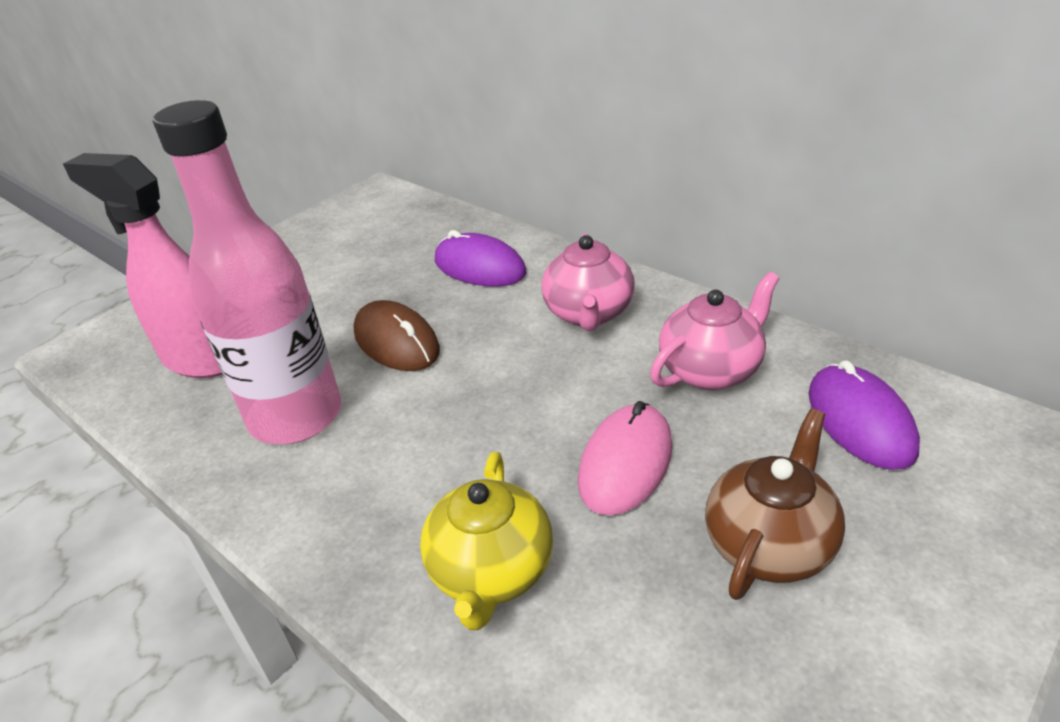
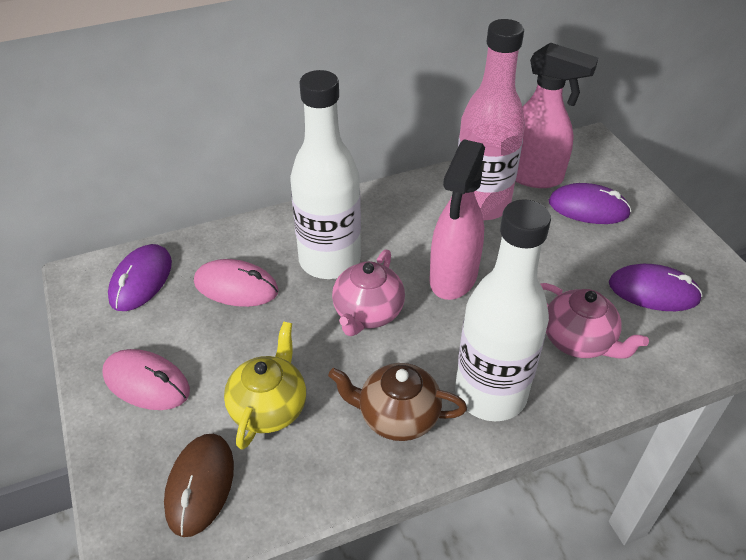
pink mouse: [578,401,673,516] = 1 -> [102,349,190,410] [194,259,279,307] = 2
pink spray bottle: [63,153,222,378] = 1 -> [429,139,485,300] [515,43,598,188] = 2
purple mouse: [435,230,526,287] [809,360,920,470] = 2 -> [108,244,172,311] [549,183,631,224] [609,264,703,311] = 3
white bottle: none = 0 -> [290,70,361,279] [455,199,551,421] = 2

